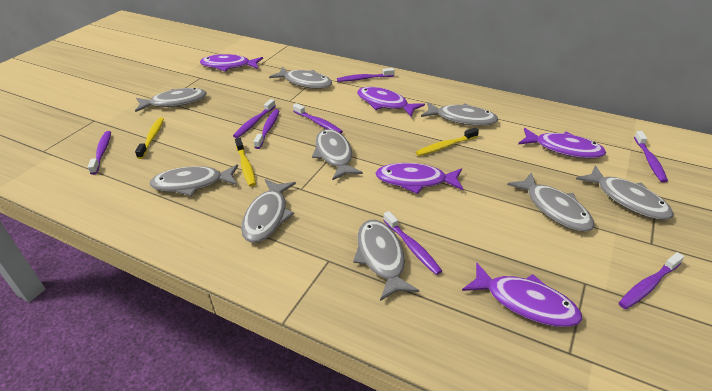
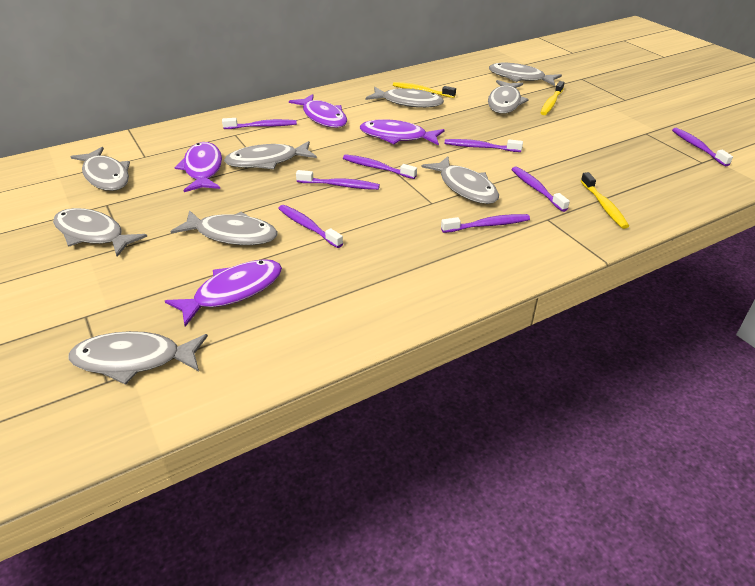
purple fish: [200,54,263,71] [357,87,425,117] [375,163,463,194] [462,262,582,327] [518,128,606,158] = 5 -> [165,259,282,327] [174,142,222,192] [289,94,347,128] [360,119,445,146] = 4

